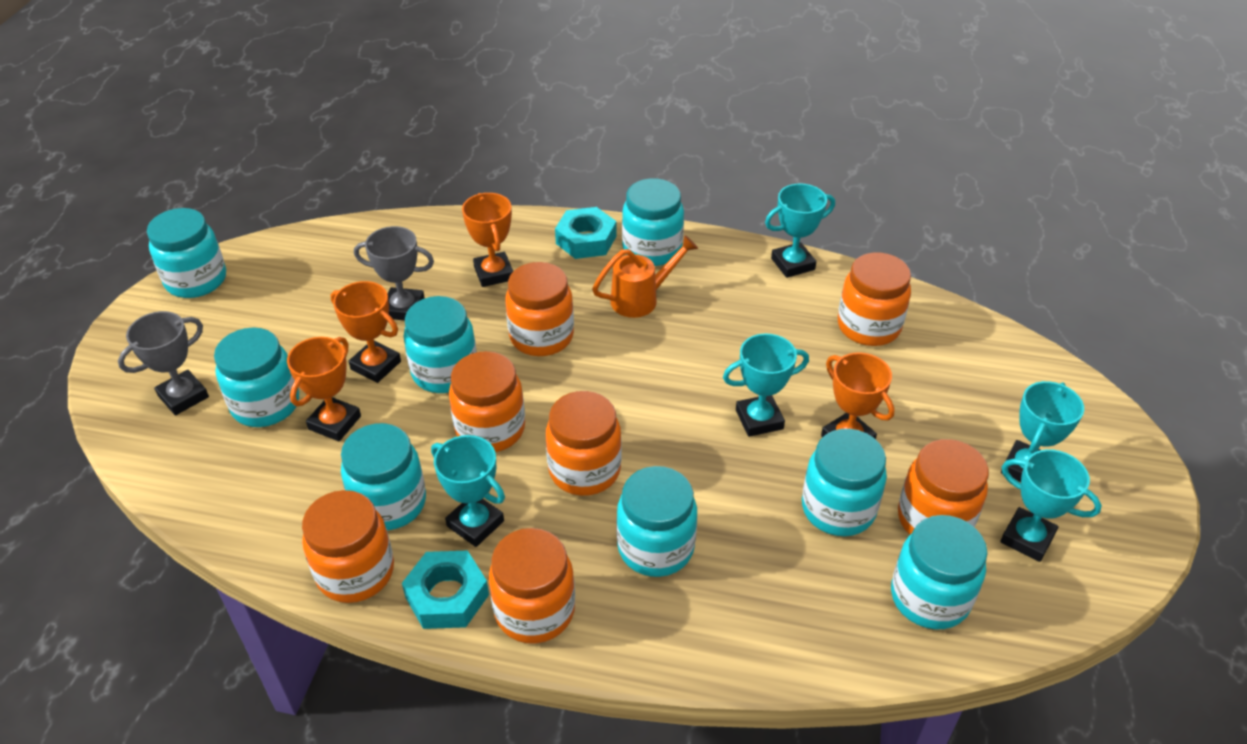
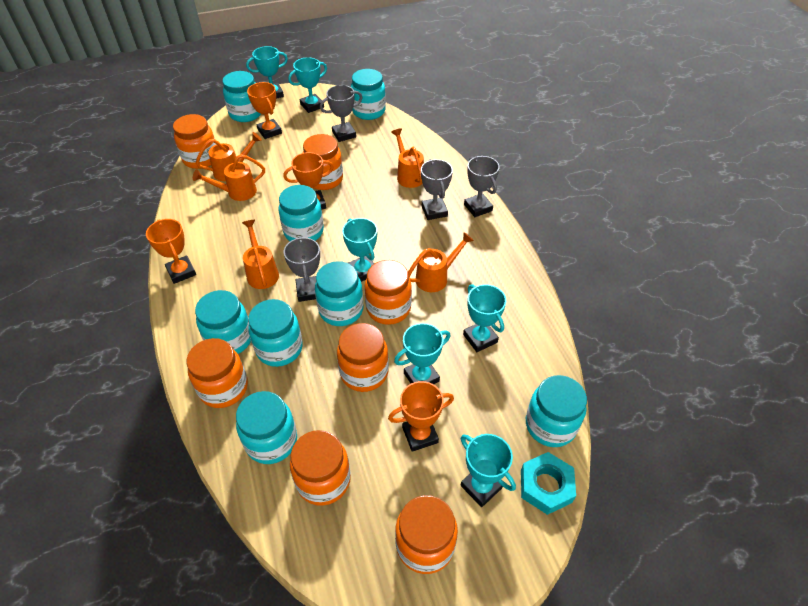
grey trophy: [118,311,209,415] [354,226,434,320] = 2 -> [284,236,320,302] [320,85,363,142] [421,159,453,220] [464,156,500,217] = 4
orange watering can: [592,235,698,318] = 1 -> [193,154,265,201] [196,132,262,181] [242,220,279,289] [391,128,424,188] [408,232,474,292] = 5
turquoise nut: [402,551,489,629] [555,207,617,259] = 2 -> [521,452,576,515] = 1
turquoise trophy: [431,435,505,547] [723,333,809,437] [765,184,835,278] [1000,449,1102,562] [1001,381,1084,482] = 5 -> [246,46,288,99] [288,57,327,113] [342,218,377,282] [394,323,450,384] [460,434,516,507] [463,284,506,352] = 6

